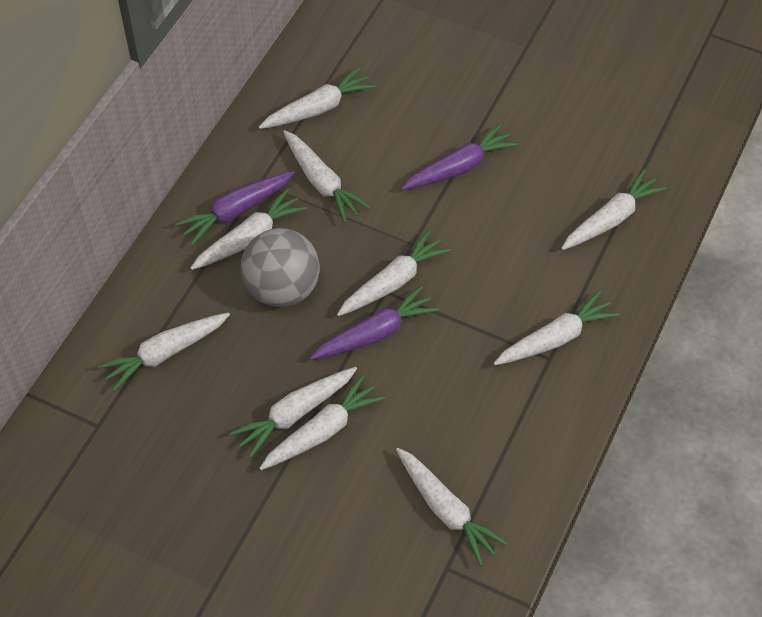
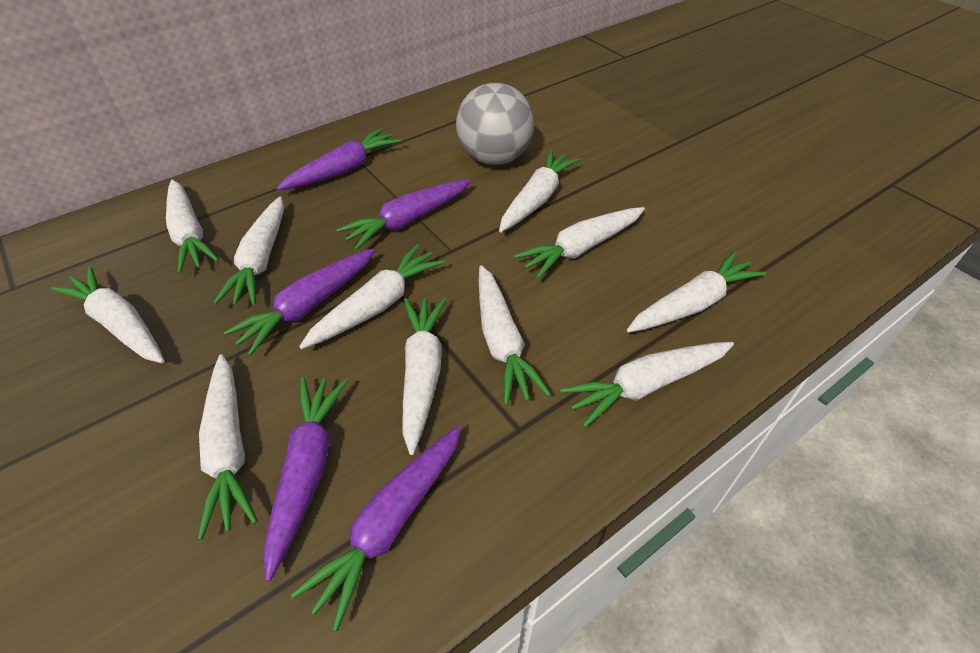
purple carrot: [175,171,295,246] [310,286,439,360] [401,124,518,190] = 3 -> [224,248,375,356] [263,377,348,581] [277,128,401,190] [291,426,462,631] [336,179,471,250] = 5
white carrot: [98,312,230,392] [190,188,307,270] [230,367,357,458] [259,67,376,129] [259,375,385,470] [283,130,371,223] [337,230,451,316] [396,448,508,566] [494,291,619,365] [561,169,667,250] = 10 -> [51,266,164,363] [166,180,219,274] [198,354,258,540] [213,196,284,305] [299,244,445,349] [402,297,446,455] [479,265,551,406] [499,150,580,232] [514,207,645,279] [560,342,734,428] [627,251,766,332] = 11

